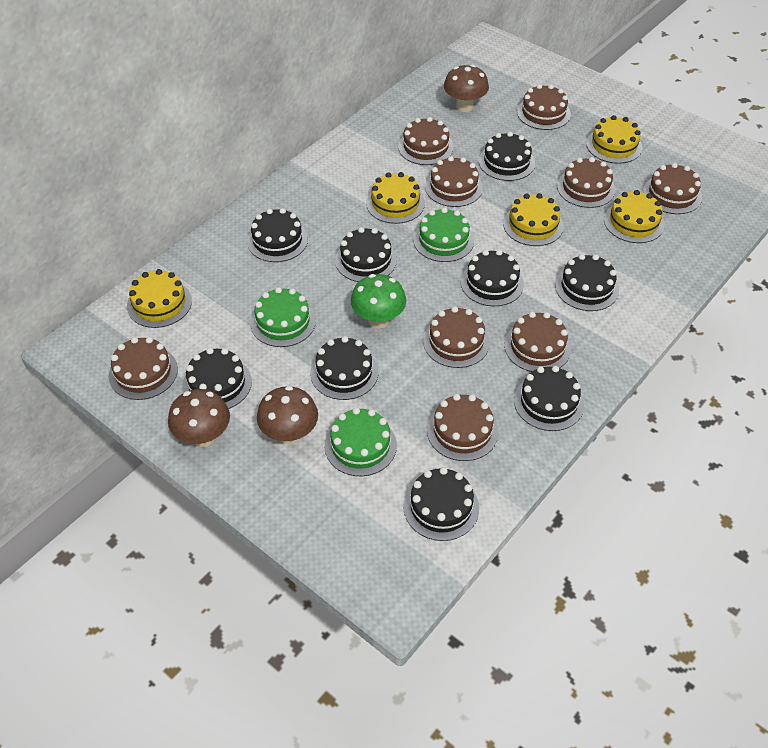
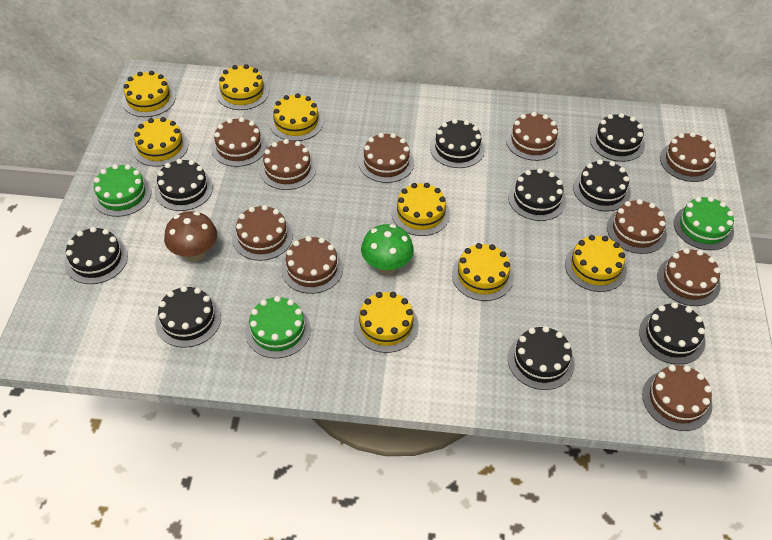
brown cake: [109,337,178,400] [398,117,454,165] [423,306,490,368] [425,156,483,207] [427,394,499,461] [504,312,571,372] [517,84,571,130] [557,157,615,208] [643,163,702,214] = 9 -> [211,117,267,167] [232,205,293,261] [259,139,316,190] [281,236,343,294] [358,133,414,183] [506,112,561,161] [607,199,667,254] [642,365,712,431] [657,248,721,306] [660,132,716,182] = 10
brown mushroom: [168,389,230,447] [257,386,318,444] [444,65,489,112] = 3 -> [164,211,217,262] = 1
yellow cake: [127,269,192,328] [366,172,425,224] [503,193,563,246] [586,115,642,164] [604,190,664,243] = 5 -> [122,71,176,117] [132,117,188,167] [216,64,269,110] [269,93,323,141] [354,292,419,353] [392,183,450,236] [452,243,514,301] [565,235,627,292] = 8

